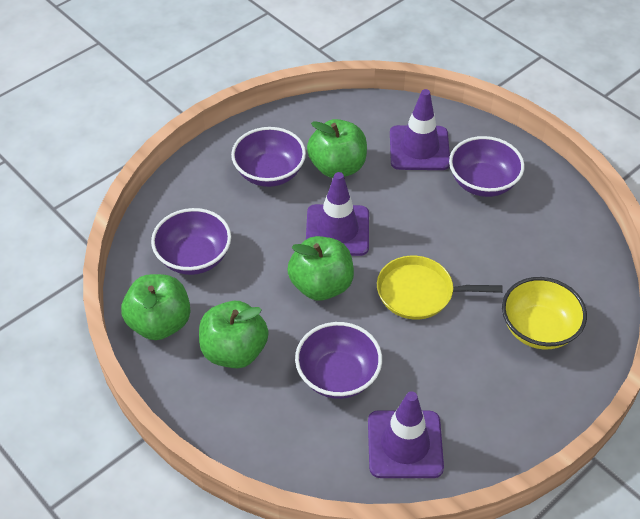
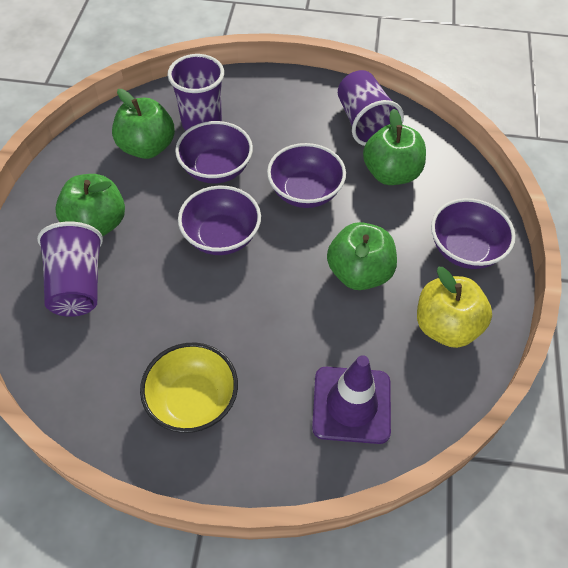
purple cup: none = 0 -> [37,221,103,317] [168,54,224,131] [338,70,404,146] = 3
purple traffic cone: [306,172,369,256] [368,391,444,478] [390,89,450,170] = 3 -> [312,355,391,444] = 1
yellow apple: none = 0 -> [417,267,492,348] = 1
yellow pan: [377,256,503,320] = 1 -> none = 0

